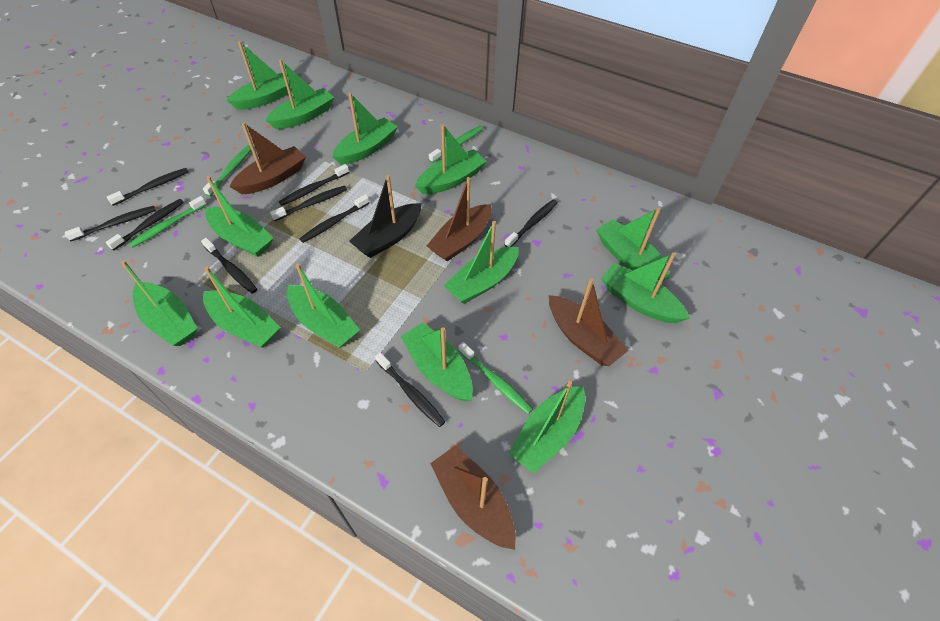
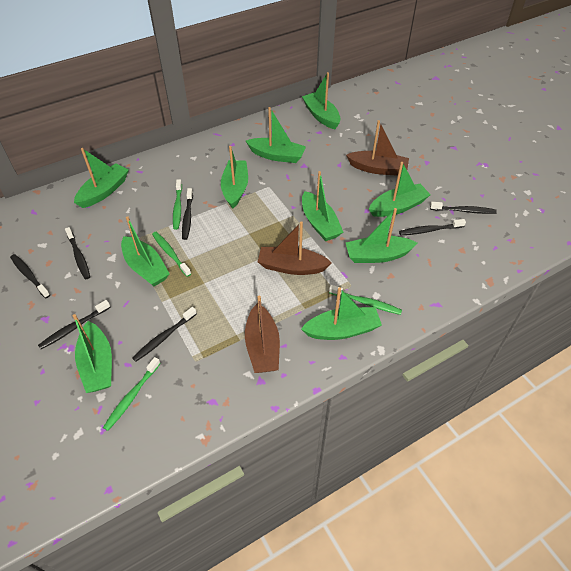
black boat: [349,175,422,258] = 1 -> none = 0
black toothbrush: [65,206,156,241] [106,199,184,251] [107,168,189,206] [201,238,257,294] [270,185,347,221] [279,164,349,206] [299,195,369,243] [375,352,445,427] [505,199,558,247] = 9 -> [10,254,50,298] [38,300,111,349] [65,227,90,279] [132,307,197,362] [182,188,193,240] [399,219,466,235] [430,202,497,214] = 7
brown boat: [229,122,306,194] [427,177,492,261] [430,445,516,550] [549,278,628,366] = 4 -> [245,295,280,373] [258,221,332,275] [346,120,409,176] = 3
green boat: [121,260,198,346] [203,266,281,348] [206,176,274,257] [227,41,291,110] [265,59,334,129] [287,263,360,348] [332,93,398,165] [401,322,473,401] [415,124,487,194] [444,221,519,304] [508,381,585,473] [596,208,670,282] [601,253,690,323] = 13 -> [73,314,112,393] [74,148,129,208] [121,216,170,286] [221,146,248,209] [246,107,306,163] [301,287,382,340] [302,72,340,129] [302,171,343,241] [346,208,417,263] [369,162,431,217] = 10

